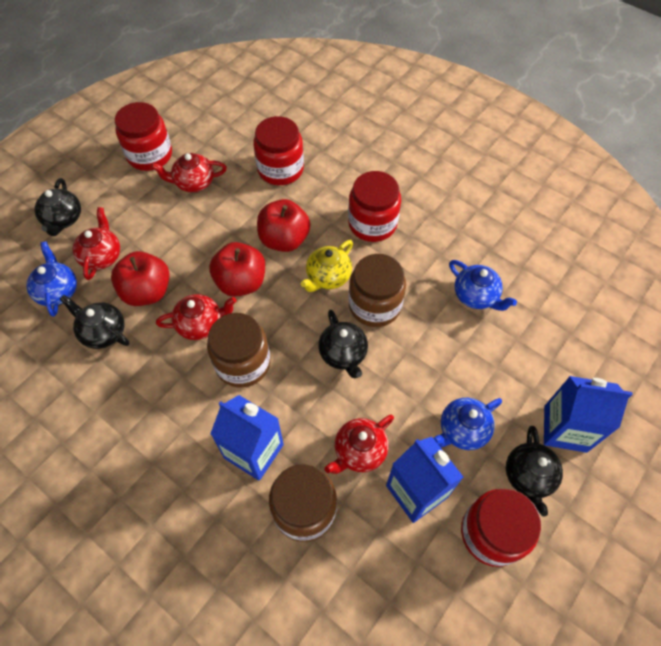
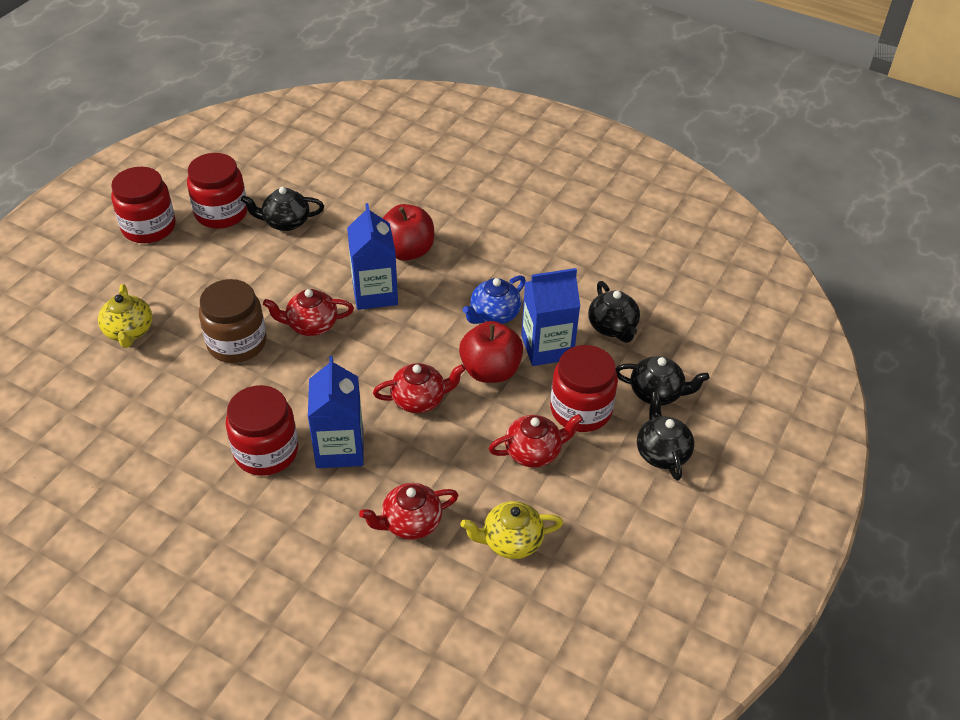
blue teapot: [26,241,77,317] [433,398,502,450] [449,260,517,311] = 3 -> [463,275,526,324] = 1
brown jar: [207,313,270,388] [269,464,337,542] [349,254,406,327] = 3 -> [199,279,266,363] = 1
red apple: [111,251,170,306] [209,242,265,297] [257,199,310,252] = 3 -> [383,204,434,261] [459,321,523,383] = 2
yellow teapot: [301,240,353,292] = 1 -> [98,284,152,348] [460,501,563,559] = 2

